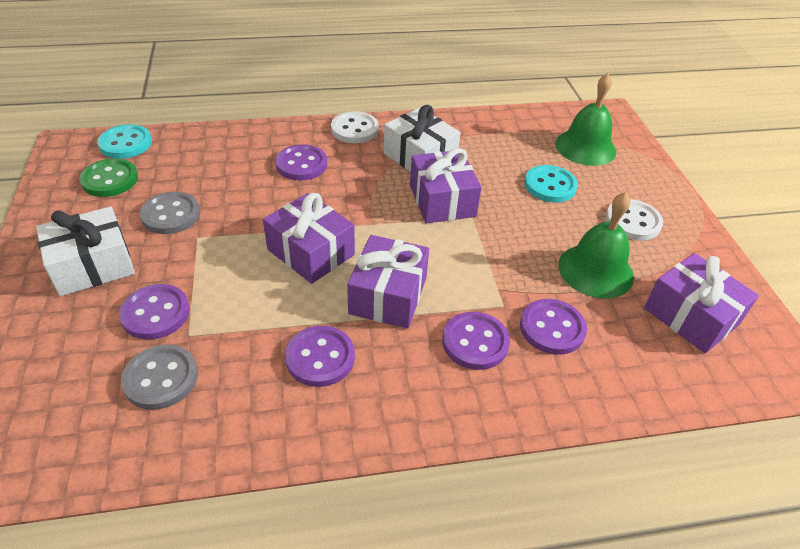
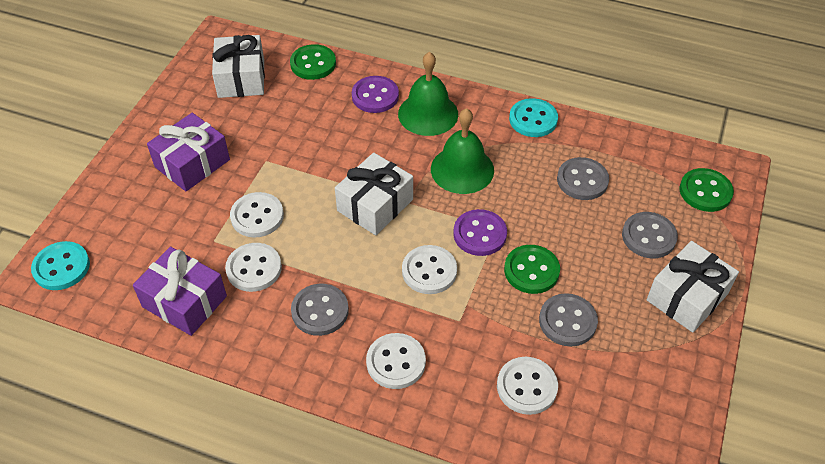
green button: [79,158,138,197] = 1 -> [290,44,336,80] [504,245,560,294] [680,168,734,212] = 3
grey button: [121,345,198,410] [140,192,200,234] = 2 -> [291,284,349,336] [539,293,598,346] [557,157,609,200] [622,212,678,258] = 4
purple button: [119,284,190,340] [275,144,327,181] [285,326,355,387] [442,312,510,370] [520,299,587,355] = 5 -> [352,76,399,113] [453,209,507,256] = 2
purple gift: [263,193,355,284] [347,235,429,328] [410,148,482,223] [644,253,759,353] = 4 -> [133,247,227,336] [147,113,230,191] = 2
white button: [331,111,379,143] [605,199,663,241] = 2 -> [225,243,282,292] [230,192,284,238] [366,333,426,389] [402,245,457,294] [497,357,558,415] = 5
white gift: [36,206,135,296] [384,105,461,172] = 2 -> [212,35,265,98] [335,153,413,235] [647,241,739,333] = 3

